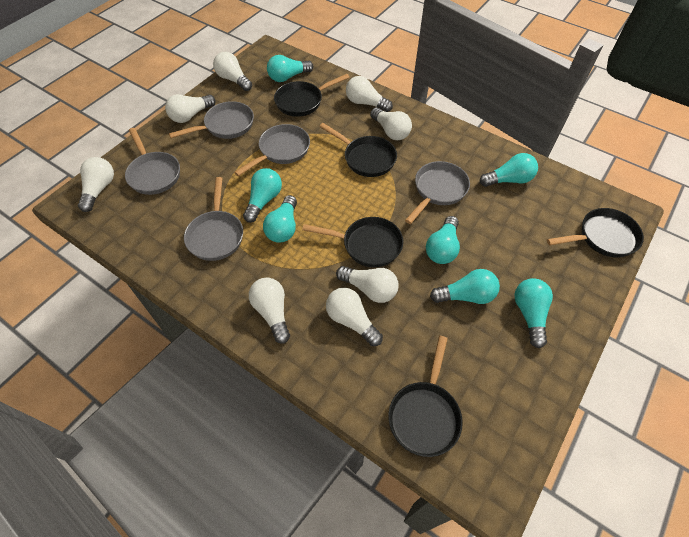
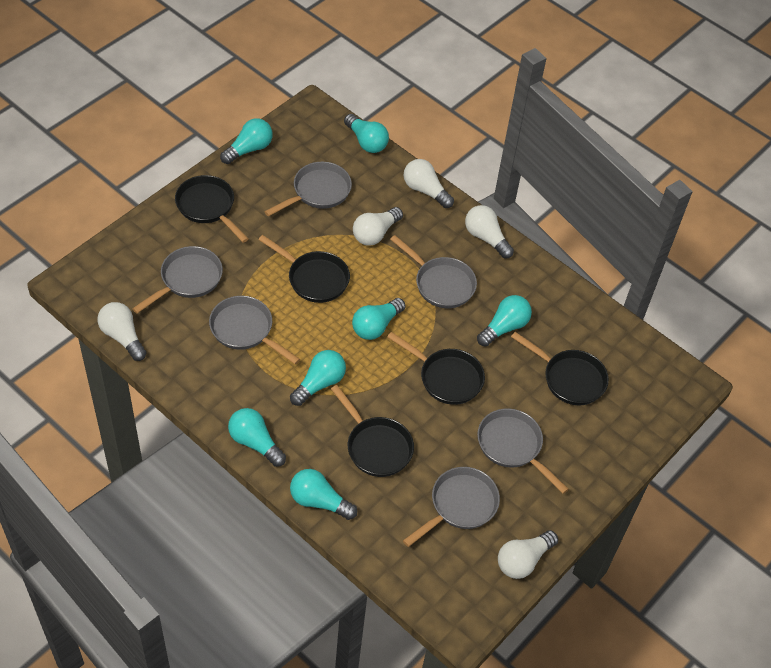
grey pan: [125,128,180,195] [169,101,254,139] [184,177,243,261] [234,124,310,176] [405,161,470,224] = 5 -> [132,246,223,314] [209,296,300,365] [264,162,352,217] [390,235,477,308] [403,467,500,547] [477,408,569,494] = 6
white light bulb: [78,157,114,212] [165,94,216,123] [213,52,252,91] [249,278,290,344] [326,288,383,346] [336,266,399,303] [346,76,393,112] [370,107,412,140] = 8 -> [97,302,146,361] [353,207,403,246] [404,159,454,208] [465,205,514,258] [498,530,558,579] = 5

